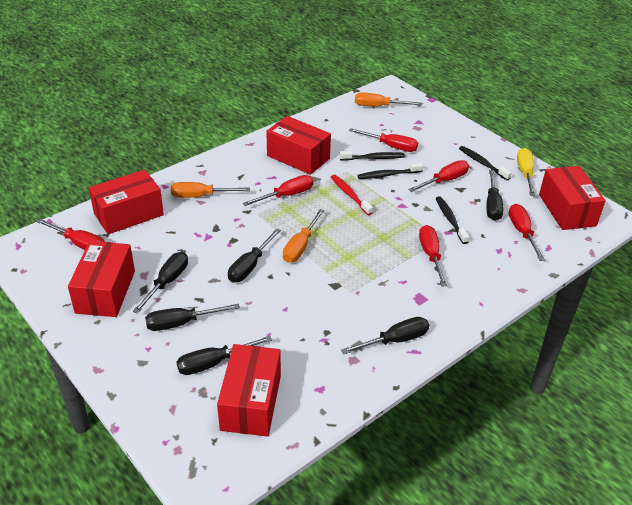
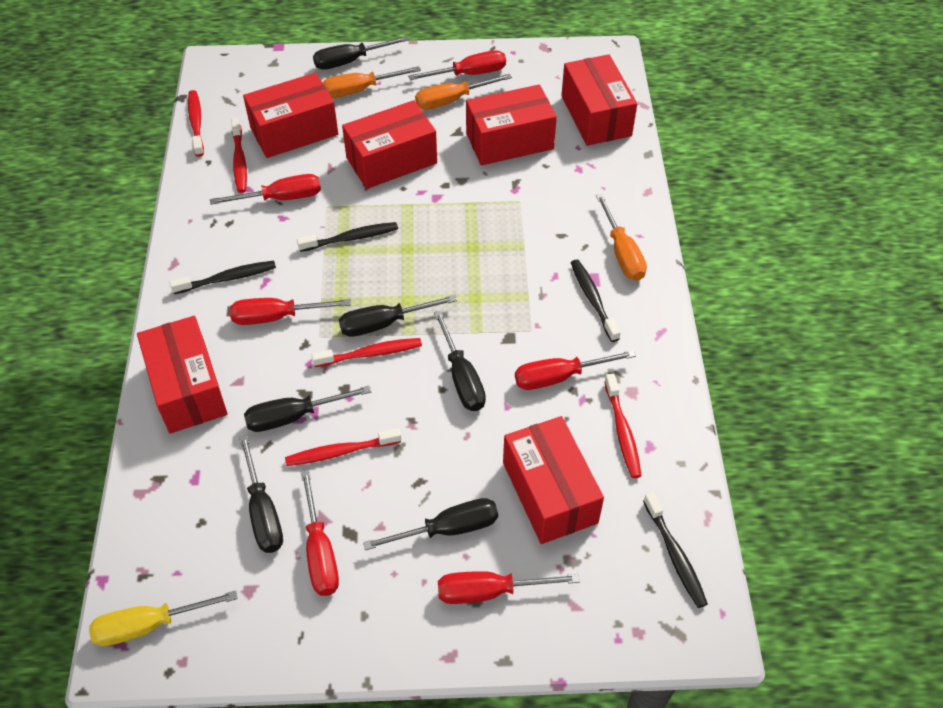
red box: [68,241,135,317] [89,170,164,234] [217,344,281,437] [266,116,331,175] [539,166,606,230] = 5 -> [137,316,228,434] [243,73,338,158] [342,100,437,189] [466,84,557,165] [503,416,604,544] [561,54,637,146] = 6
red toothbrush: [331,175,373,215] = 1 -> [188,90,204,157] [231,118,247,193] [285,428,401,466] [312,338,422,367] [604,373,642,478] = 5

